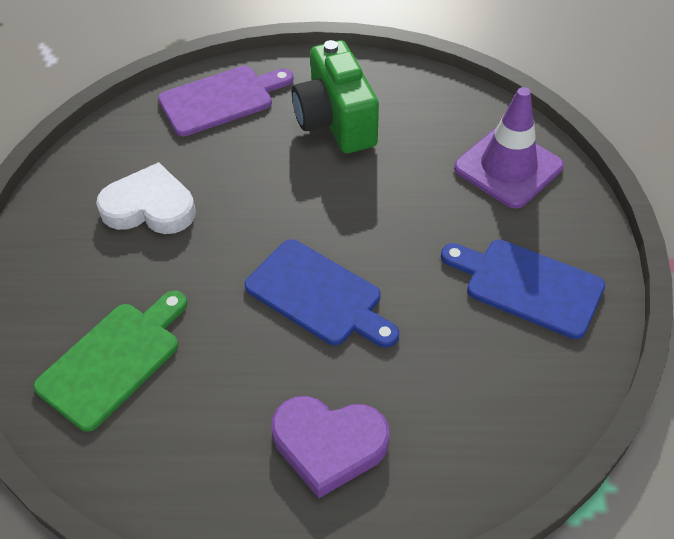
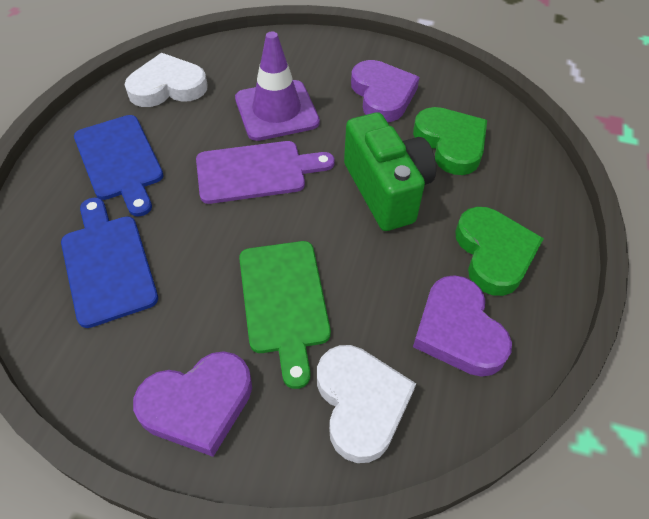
green heart: none = 0 -> [413,107,487,175] [455,207,544,296] = 2
purple heart: [272,396,390,498] = 1 -> [133,351,252,457] [351,60,420,122] [413,275,512,377] = 3
white heart: [96,162,196,234] = 1 -> [125,53,208,107] [317,345,416,463] = 2

